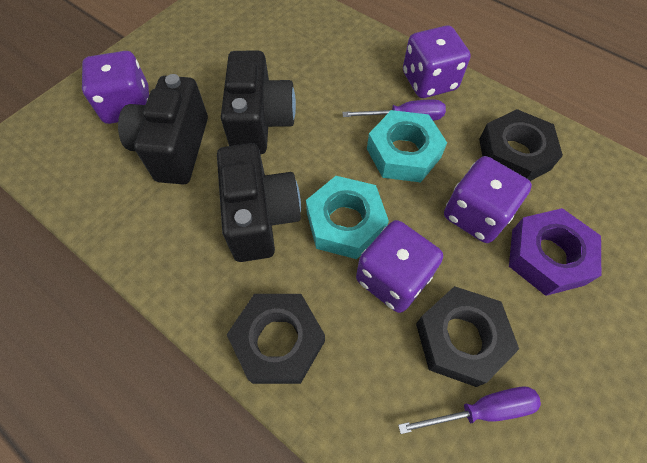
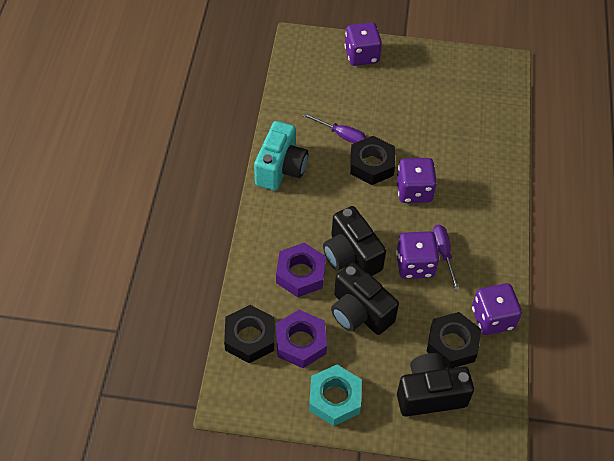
purple nut: [509,208,601,296] = 1 -> [276,243,326,297] [276,310,327,368] = 2
turquoise camera: none = 0 -> [254,121,308,191] = 1
turquoise nut: [306,176,389,259] [367,110,447,182] = 2 -> [309,365,362,426] = 1

